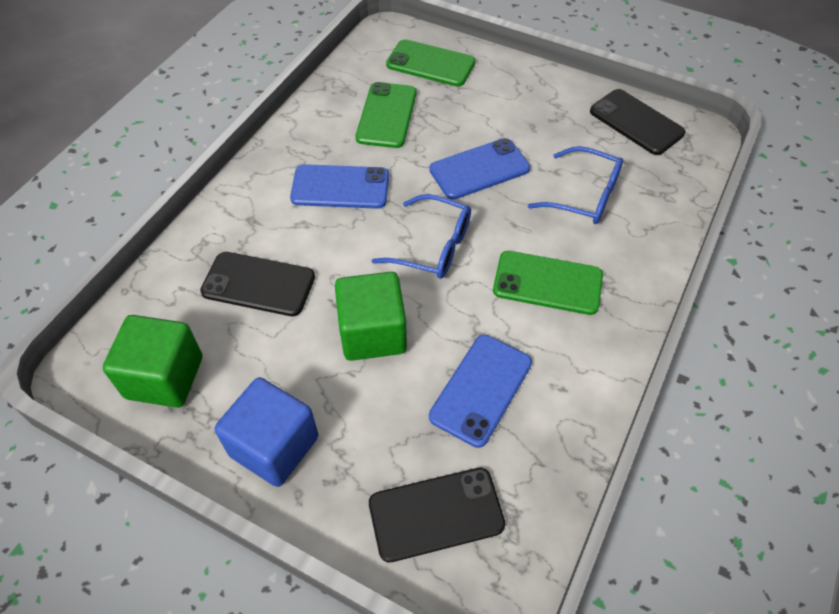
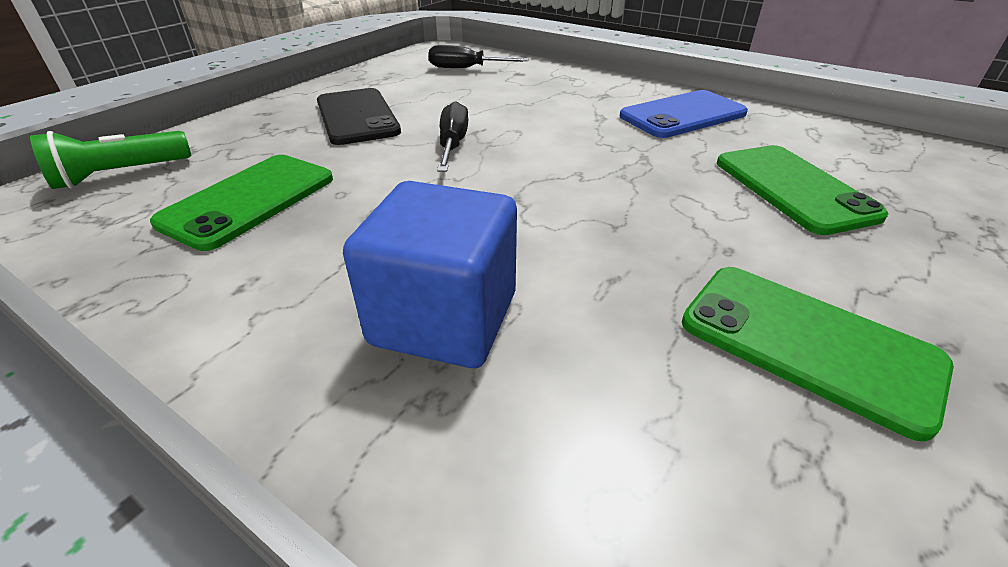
black phone: [200,252,315,316] [369,468,505,562] [590,89,685,155] = 3 -> [317,88,401,145] = 1
black screwdriver: none = 0 -> [428,45,529,68] [437,101,468,172] = 2
blue glasses: [372,194,471,279] [528,146,623,224] = 2 -> none = 0
blue phone: [290,164,389,209] [429,138,530,199] [429,335,532,448] = 3 -> [620,90,748,138] = 1
green cube: [103,315,202,408] [335,272,407,361] = 2 -> none = 0
green flashlight: none = 0 -> [30,131,191,189] = 1

